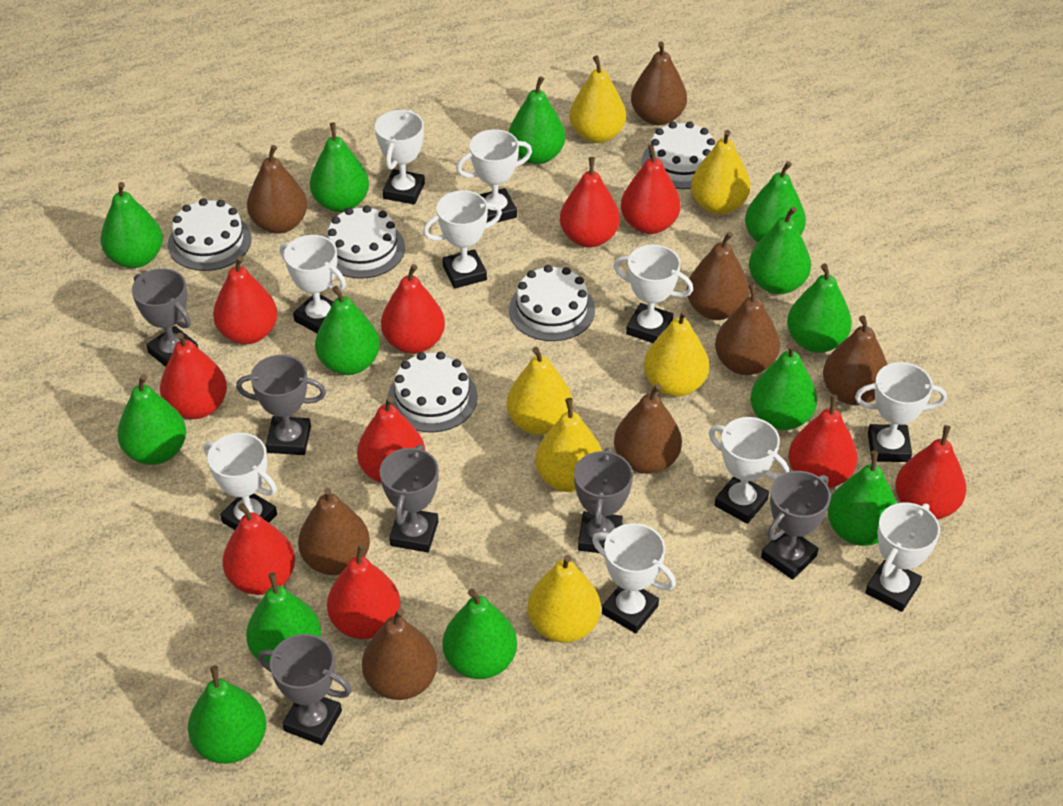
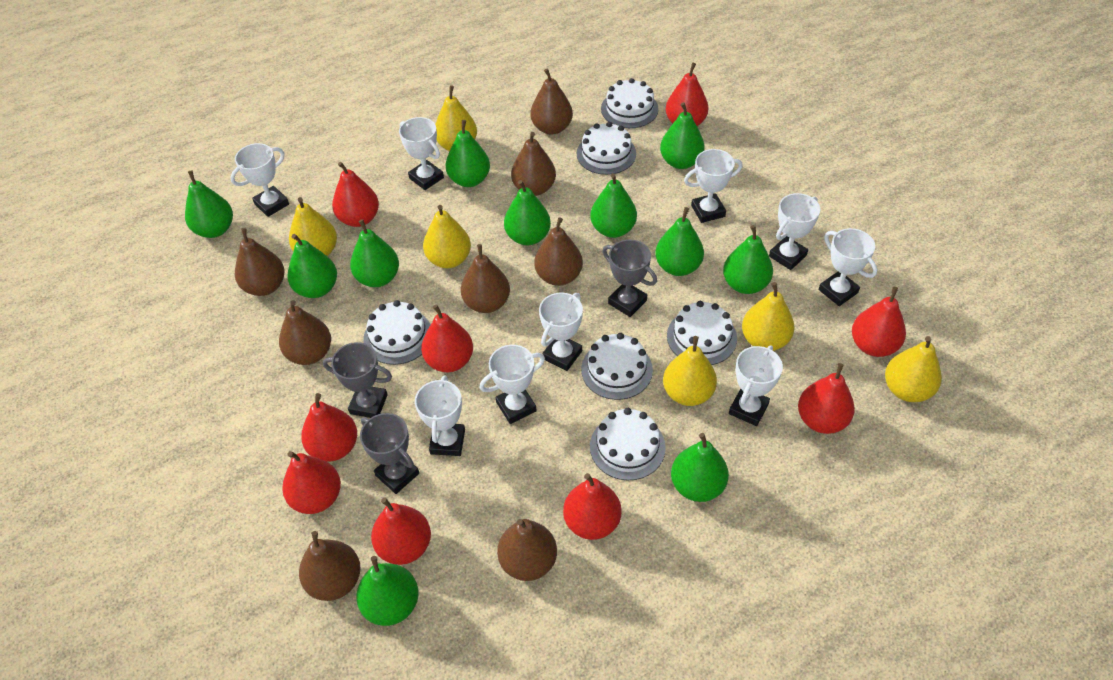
green pear: [100,182,163,268] [117,374,186,465] [188,666,266,764] [246,572,321,663] [310,122,369,212] [315,286,380,375] [443,589,517,679] [509,76,565,164] [745,161,806,243] [749,206,811,294] [750,343,817,430] [787,264,852,353] [827,451,897,546] = 13 -> [185,170,233,238] [287,234,337,298] [350,219,399,287] [356,556,419,626] [445,120,490,187] [504,180,551,245] [590,173,637,238] [655,207,704,276] [660,102,705,169] [671,433,729,502] [723,225,773,294] = 11
grey trophy: [132,268,198,367] [236,355,326,455] [258,634,352,745] [380,445,439,552] [574,448,633,553] [761,471,831,579] = 6 -> [323,342,392,418] [360,413,419,494] [602,239,657,317] = 3
red pear: [160,333,227,419] [213,256,277,344] [222,503,295,595] [327,544,401,639] [357,396,425,483] [381,264,445,354] [560,157,620,248] [621,144,681,234] [788,394,858,488] [895,425,966,519] = 10 -> [282,451,341,514] [301,393,357,462] [332,162,379,227] [371,497,431,565] [421,304,473,372] [563,473,621,540] [666,63,709,126] [798,363,855,434] [852,287,906,357] = 9
white cake: [168,198,251,271] [326,205,405,279] [387,351,478,433] [509,265,595,341] [642,121,715,189] = 5 -> [363,300,431,365] [577,122,636,175] [581,333,653,400] [590,408,666,480] [601,78,659,128] [667,301,737,365] = 6
white trophy: [204,433,277,530] [280,235,346,333] [375,109,425,204] [423,190,502,289] [456,129,532,223] [592,523,676,633] [614,244,693,343] [709,417,789,524] [855,362,947,462] [865,502,940,612] = 10 -> [230,143,289,217] [399,117,444,190] [415,375,465,456] [480,345,545,424] [539,293,583,371] [684,149,743,223] [729,345,783,426] [769,193,820,270] [819,228,877,306] = 9

